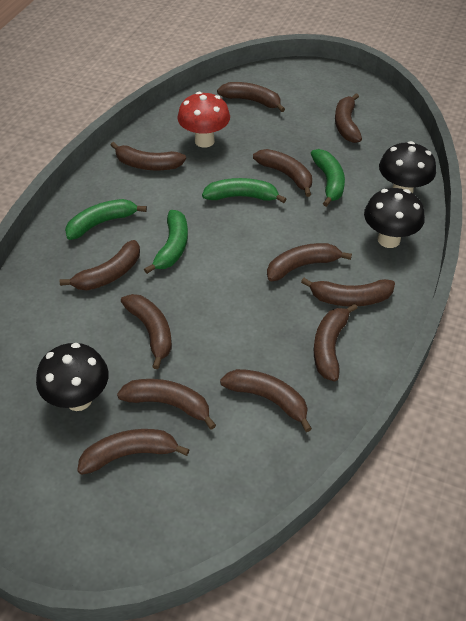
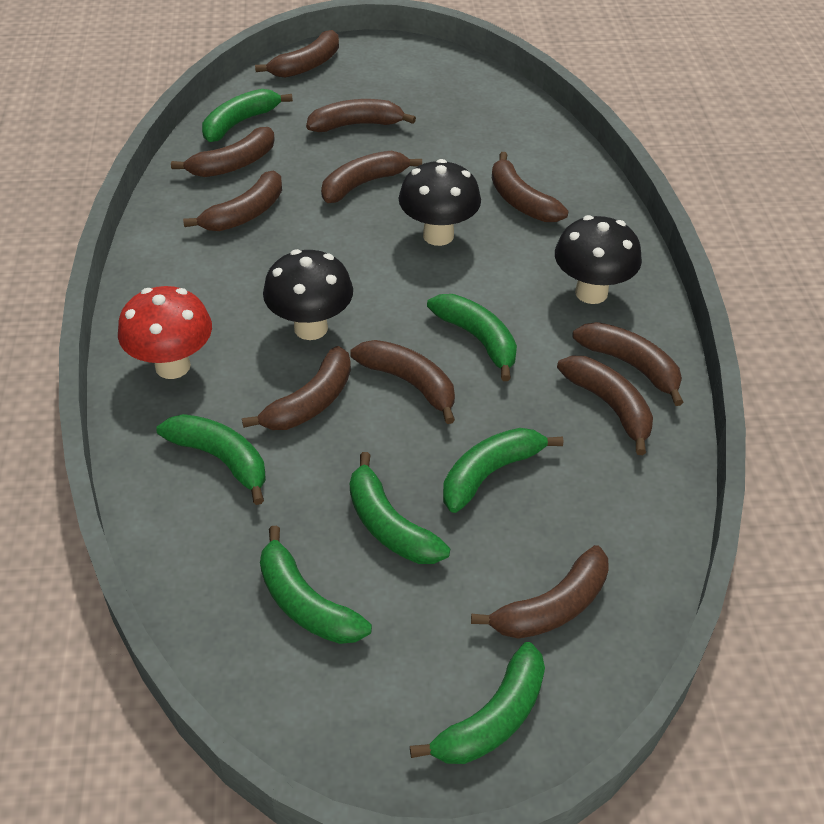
brown banana: [60,240,140,290] [77,429,190,475] [110,142,186,170] [117,379,216,430] [121,294,172,369] [217,82,285,112] [220,369,312,432] [253,149,312,197] [267,243,352,281] [301,278,395,306] [314,303,357,381] [335,93,362,143] = 12 -> [171,127,275,177] [183,171,282,231] [242,346,351,430] [255,30,339,78] [306,99,416,132] [321,151,422,203] [351,340,455,424] [471,545,609,639] [492,152,569,222] [557,356,653,455] [573,322,684,406] = 11
green banana: [65,199,147,240] [144,210,188,274] [202,178,286,203] [311,149,345,207] = 4 -> [157,414,266,505] [202,89,293,142] [260,526,372,644] [350,452,450,564] [410,642,545,764] [427,294,517,381] [443,428,563,513] = 7

